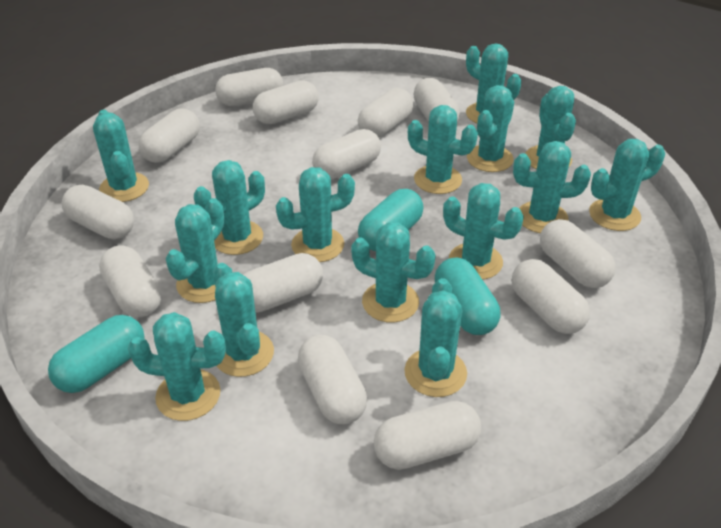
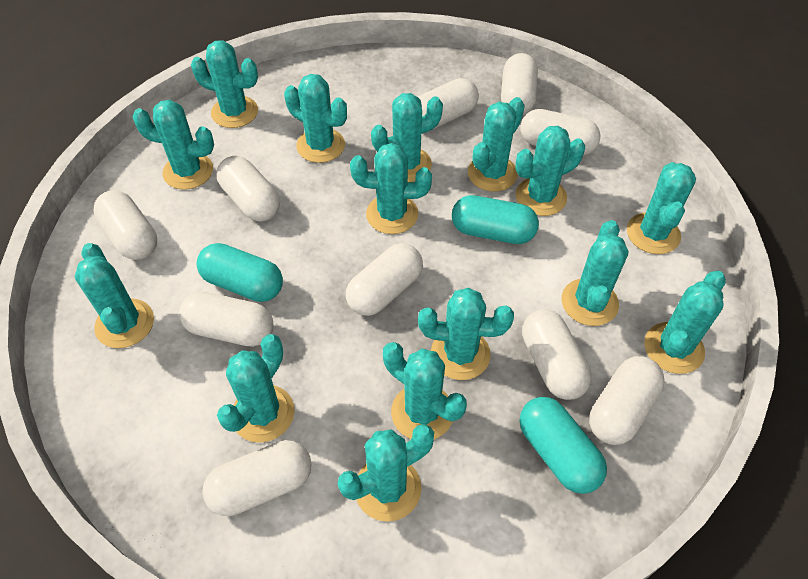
white capsule: [62,185,134,239] [99,245,161,318] [138,108,200,163] [215,68,283,106] [243,253,323,313] [253,81,319,124] [298,335,367,424] [312,129,381,179] [358,88,413,137] [373,401,481,470] [413,78,460,122] [512,259,590,334] [540,219,616,288] = 13 -> [93,190,157,260] [179,292,274,347] [202,440,312,516] [216,156,280,222] [346,243,423,316] [418,78,479,129] [501,53,538,115] [520,109,601,155] [522,309,592,400] [589,356,664,445] = 10

